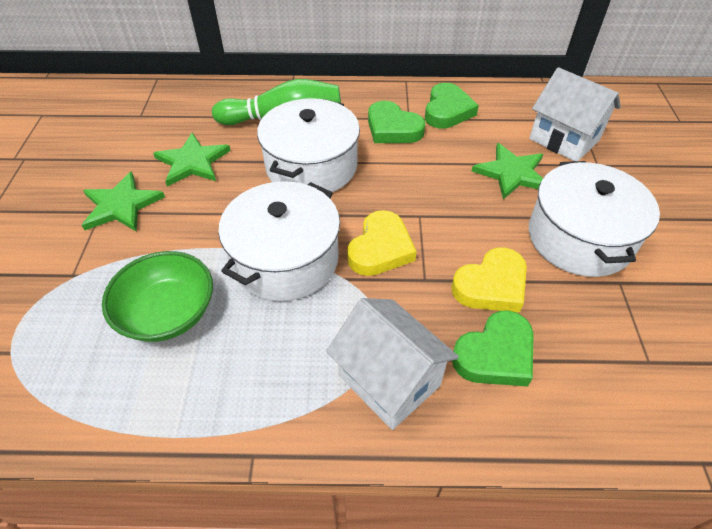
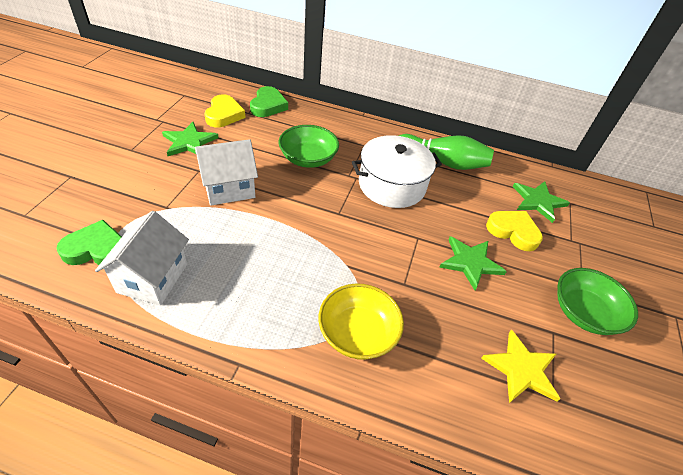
green bowl: [102,251,213,342] = 1 -> [278,125,339,168] [557,268,638,335] = 2
green heart: [368,101,425,143] [425,83,479,129] [452,311,534,386] = 3 -> [56,220,122,265] [250,86,288,117] = 2
white pot: [218,181,340,301] [257,98,360,192] [529,161,660,277] = 3 -> [352,135,442,208] = 1
yellow bowl: none = 0 -> [319,284,404,360] = 1
yellow star: none = 0 -> [481,330,560,403] = 1

